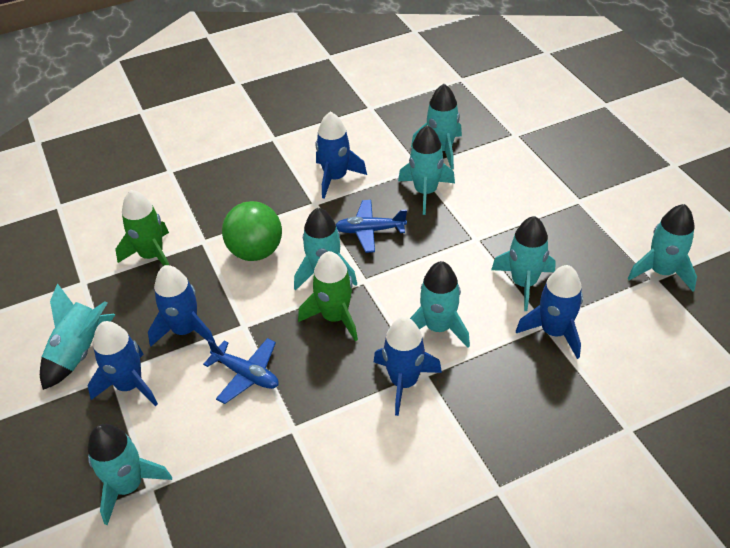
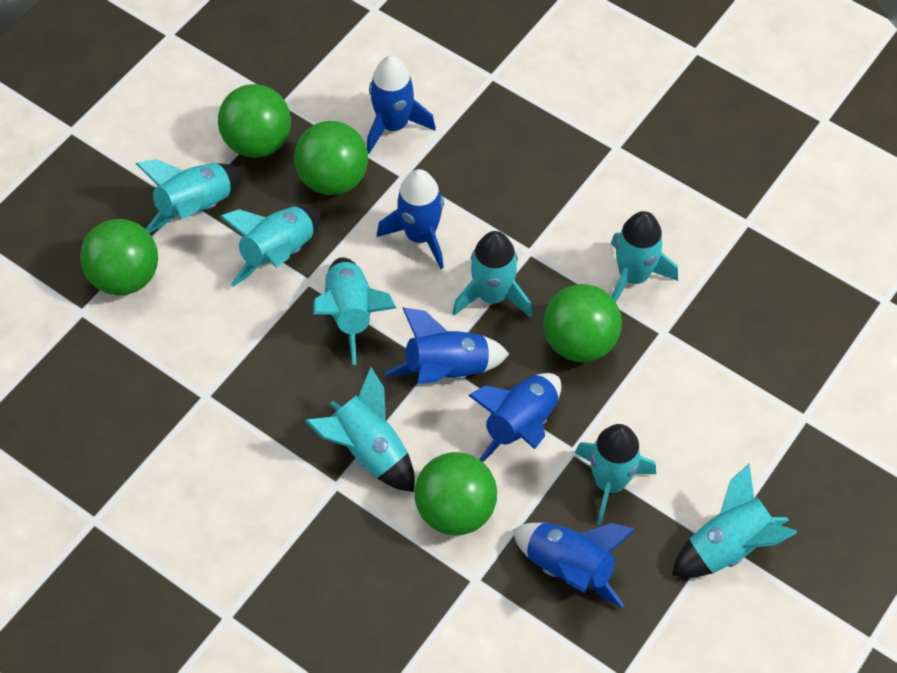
blue plane: [203,338,279,404] [336,200,407,253] = 2 -> none = 0
green ball: [222,201,282,261] = 1 -> [80,219,158,296] [218,84,291,158] [294,121,368,195] [415,452,497,535] [543,284,622,362] = 5
green rocket: [116,190,169,266] [298,251,358,341] = 2 -> none = 0

